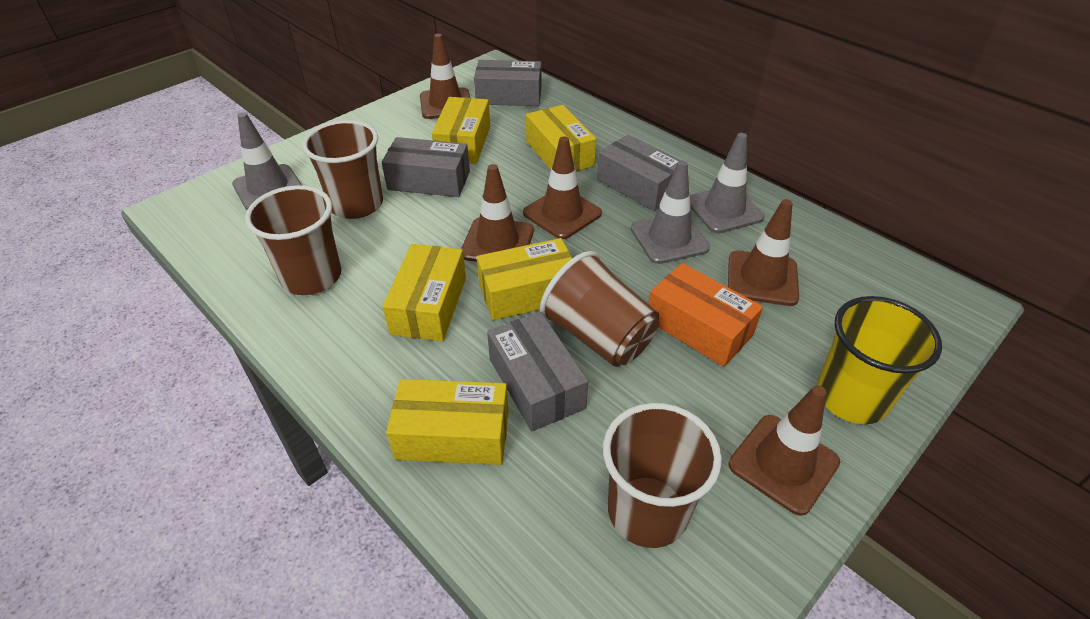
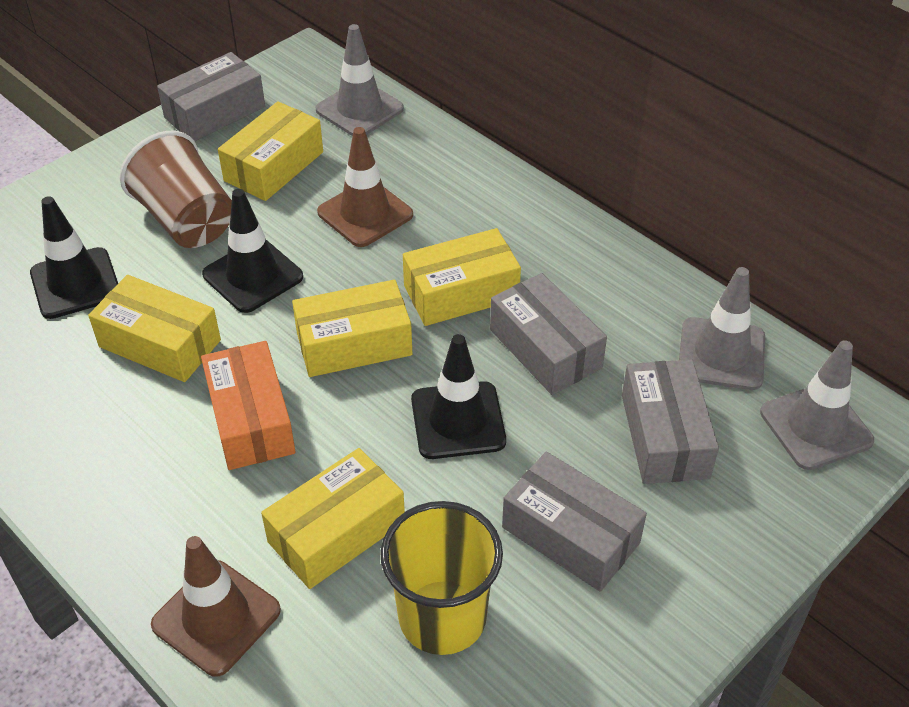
black traffic cone: none = 0 -> [30,196,118,319] [202,189,303,313] [411,334,506,459] = 3
brown cup: [245,185,341,295] [302,120,383,219] [540,251,659,367] [603,403,722,548] = 4 -> [120,131,232,248] = 1
brown traffic cone: [420,34,470,119] [461,164,534,262] [523,136,602,239] [728,199,799,306] [728,385,840,516] = 5 -> [151,536,281,677] [317,127,413,247] = 2

